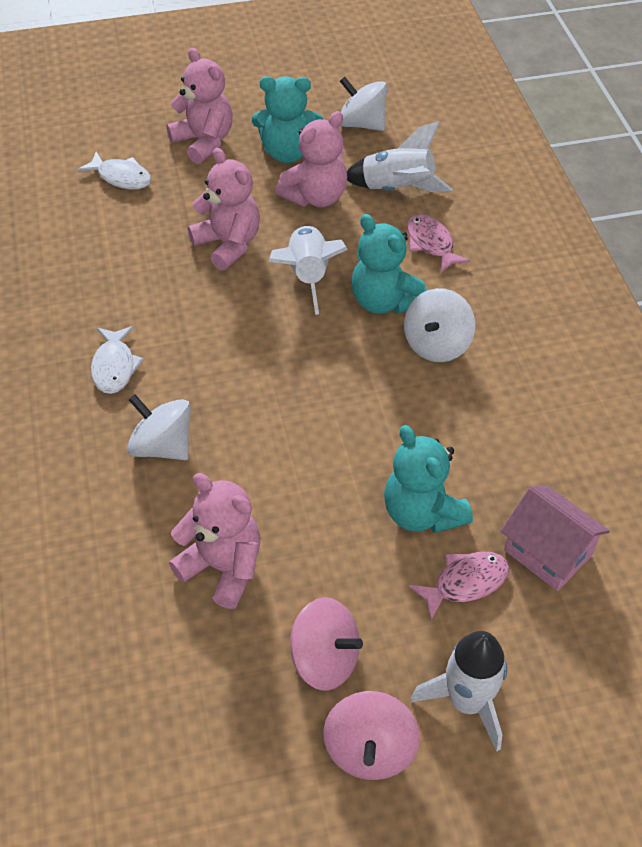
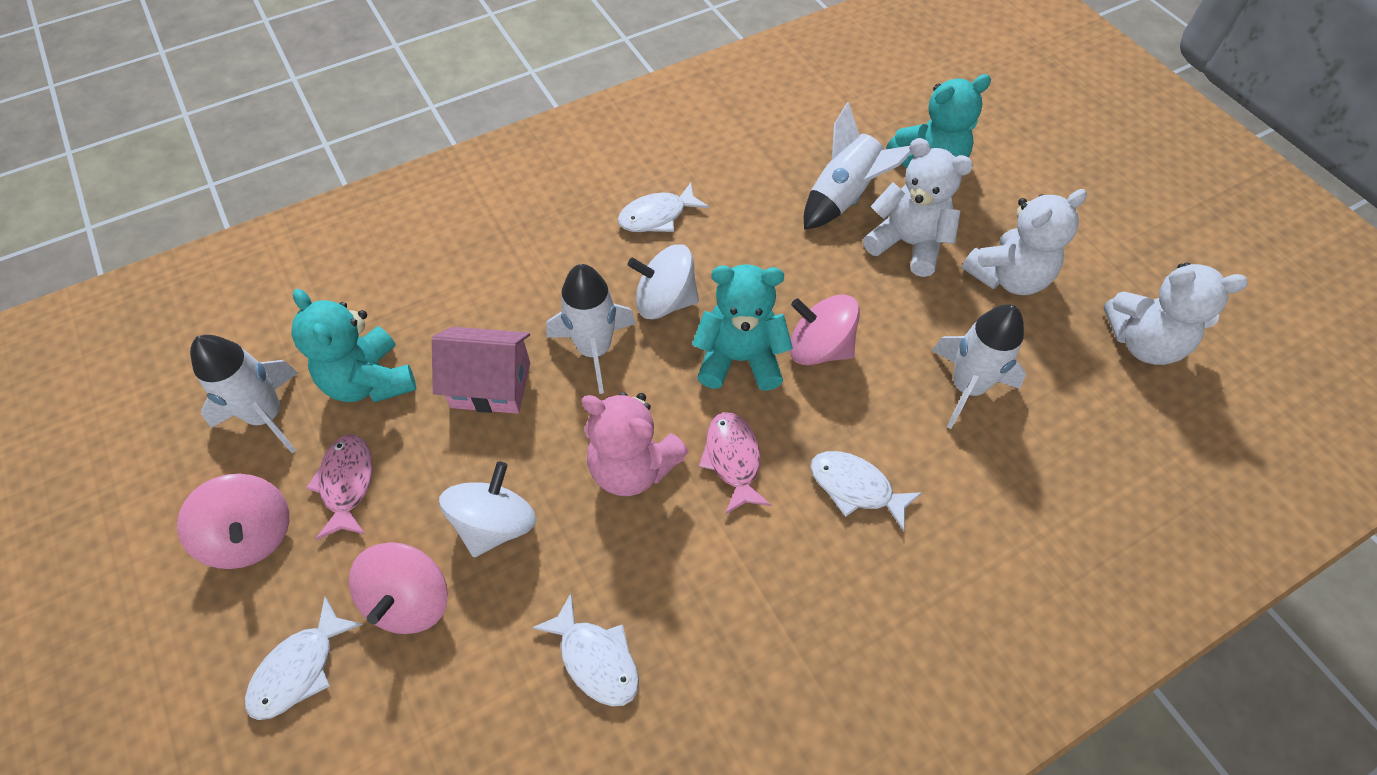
pink spinning top: [290,597,363,691] [323,691,420,780] = 2 -> [177,474,289,569] [349,542,448,634] [790,295,860,365] = 3
pink teddy bear: [166,48,233,164] [169,473,261,609] [188,148,260,270] [276,111,347,207] = 4 -> [581,392,689,496] = 1
white fish: [77,152,151,189] [91,326,144,394] = 2 -> [245,597,363,720] [532,593,639,706] [618,182,709,232] [810,451,923,532] = 4
white rocket: [269,226,348,315] [347,121,452,192] [411,631,507,752] = 3 -> [190,335,298,453] [546,264,636,394] [804,102,911,229] [932,304,1026,429] = 4
white spinning top: [127,394,191,460] [340,77,387,131] [404,288,475,362] = 3 -> [439,462,536,557] [628,244,699,319] = 2
white teddy bear: none = 0 -> [863,138,973,277] [962,189,1087,295] [1104,262,1248,365] = 3

